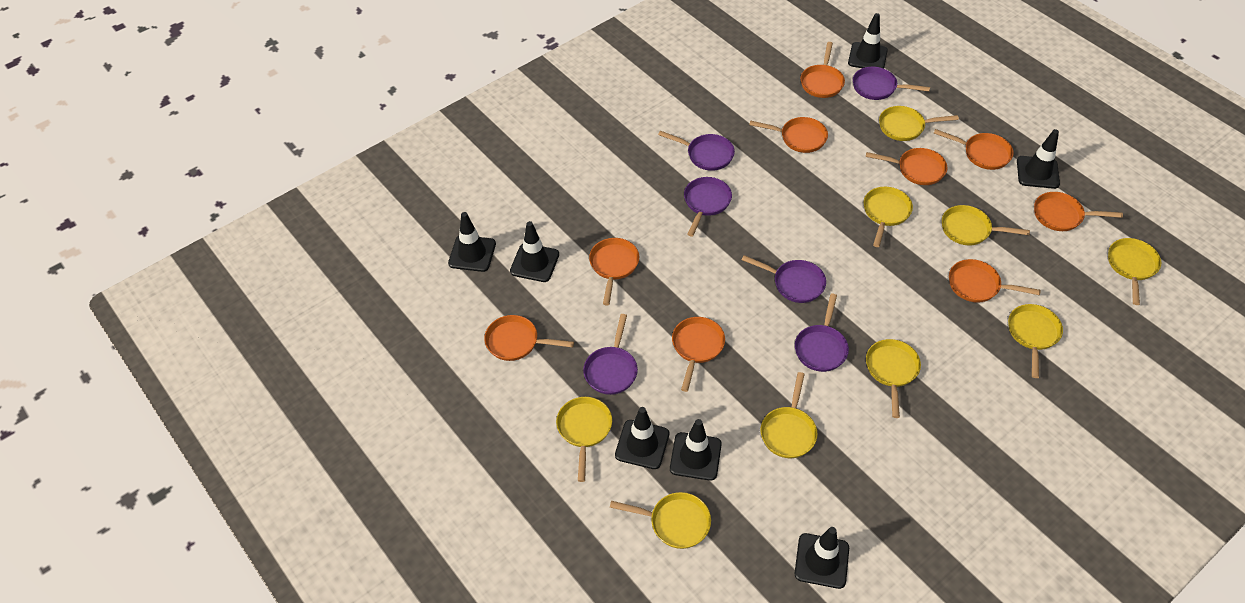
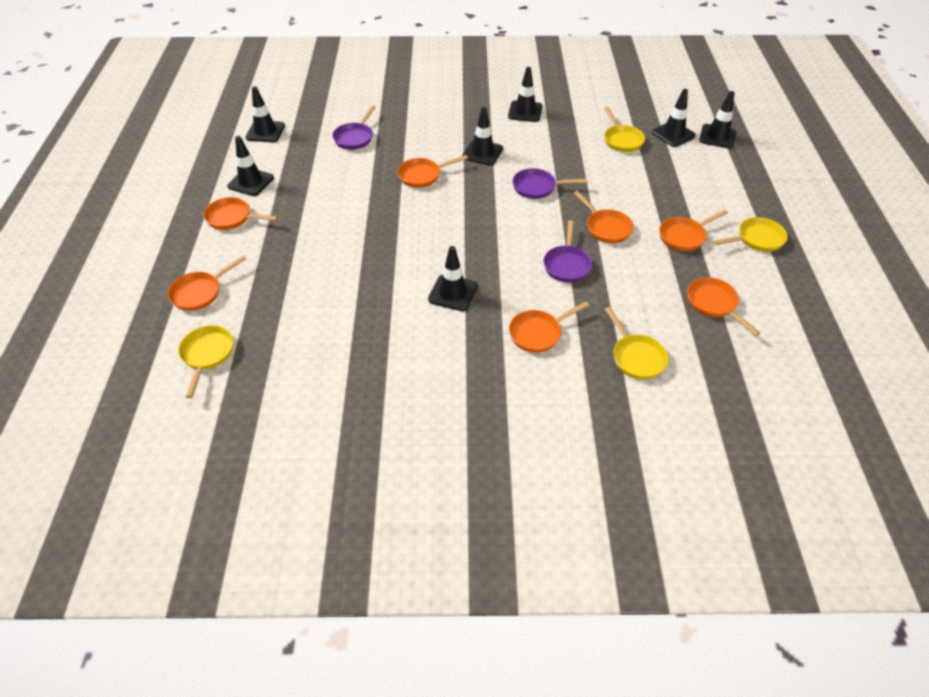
orange pan: [484,315,574,361] [589,238,639,305] [672,317,725,392] [749,117,828,153] [800,42,845,98] [866,148,948,185] [934,129,1014,170] [949,259,1041,303] [1034,192,1123,231] = 9 -> [168,255,246,311] [203,197,278,230] [398,155,468,188] [509,302,589,353] [574,191,634,243] [659,209,728,251] [687,277,760,336] = 7
purple pan: [583,314,638,395] [658,131,735,171] [684,177,732,237] [742,255,826,303] [795,294,849,372] [853,67,930,100] = 6 -> [332,105,376,150] [512,168,587,199] [544,220,592,283] = 3
yellow pan: [556,397,612,482] [610,492,711,549] [760,372,817,458] [864,187,913,247] [866,339,921,418] [879,106,959,141] [942,205,1030,245] [1008,304,1063,378] [1108,238,1161,305] = 9 -> [178,325,233,398] [604,107,645,152] [605,307,668,380] [714,217,788,252] = 4

